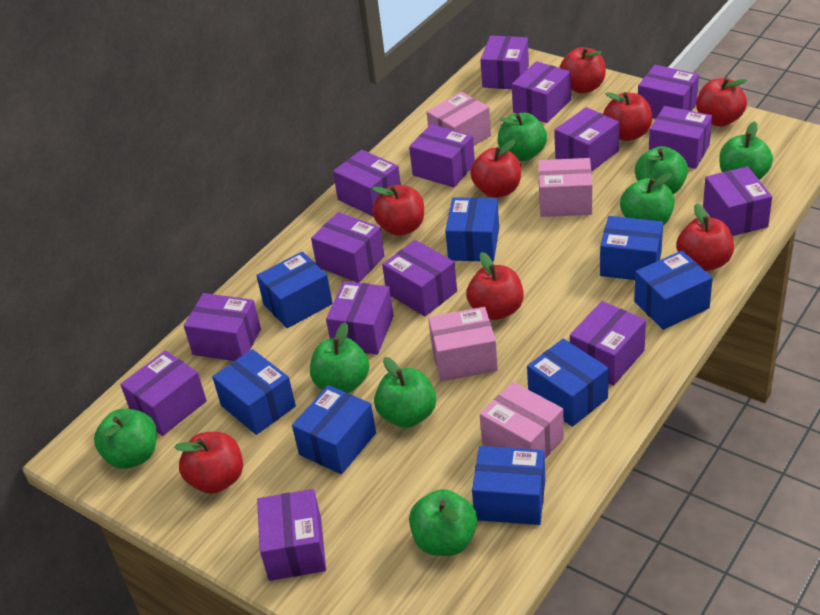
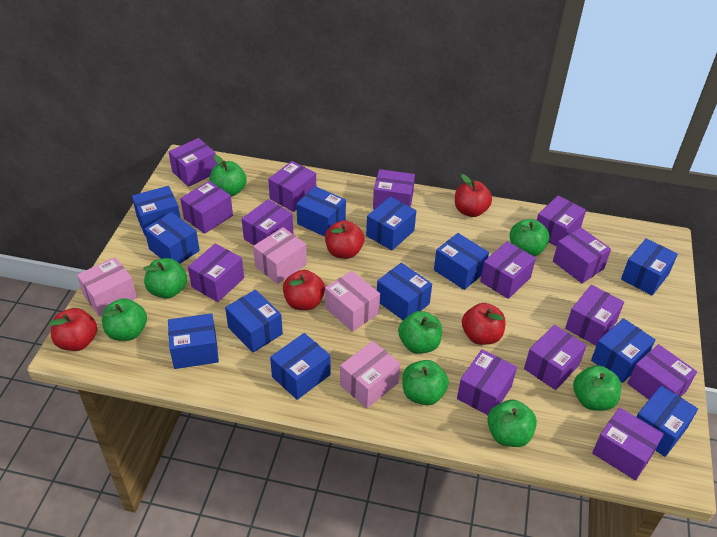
blue box: [212,349,296,435] [256,251,333,328] [292,385,376,474] [445,197,499,262] [472,446,545,525] [527,338,609,427] [600,216,663,280] [634,251,713,330] = 8 -> [132,186,181,236] [144,212,200,264] [168,313,219,369] [225,290,283,353] [270,333,330,400] [296,186,346,237] [366,197,416,250] [377,263,432,320] [434,233,489,290] [591,318,656,383] [621,238,678,296] [636,385,698,457] = 12
purple box: [120,350,207,436] [184,293,261,361] [257,489,326,581] [311,212,385,283] [326,281,394,355] [333,150,401,217] [382,240,457,316] [409,124,475,187] [480,36,529,89] [512,61,571,123] [555,107,620,171] [570,301,646,386] [638,65,699,119] [649,106,712,169] [703,166,772,236] = 15 -> [169,138,217,187] [180,181,233,234] [188,243,244,302] [242,199,293,245] [268,161,316,212] [373,169,415,210] [457,349,517,415] [480,241,536,299] [524,325,587,390] [537,196,586,247] [553,227,611,284] [565,285,624,346] [592,407,664,481] [627,344,697,400] = 14
red apple: [174,432,243,494] [372,185,424,236] [466,252,524,320] [470,140,521,198] [559,47,606,93] [603,92,652,141] [676,203,734,271] [696,78,747,127] = 8 -> [49,308,97,351] [283,270,325,310] [325,220,364,259] [455,174,492,217] [462,303,505,345] = 5

